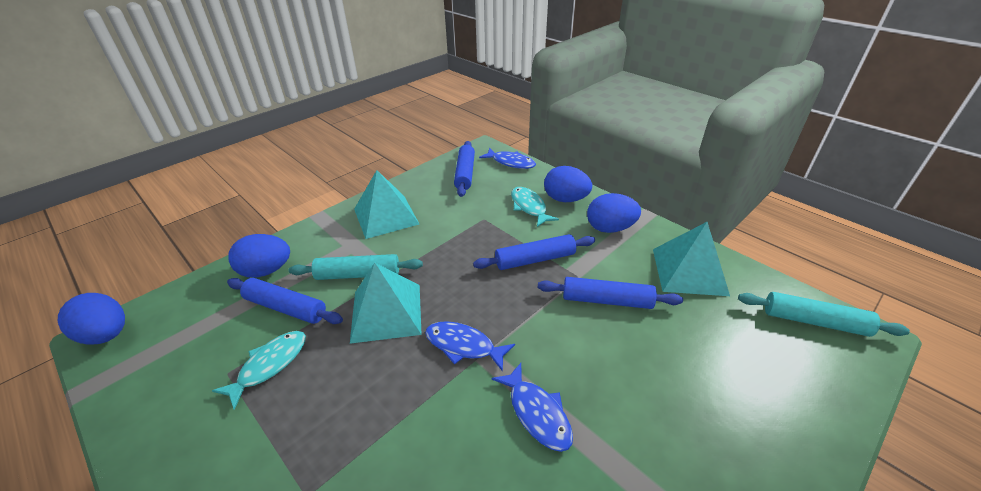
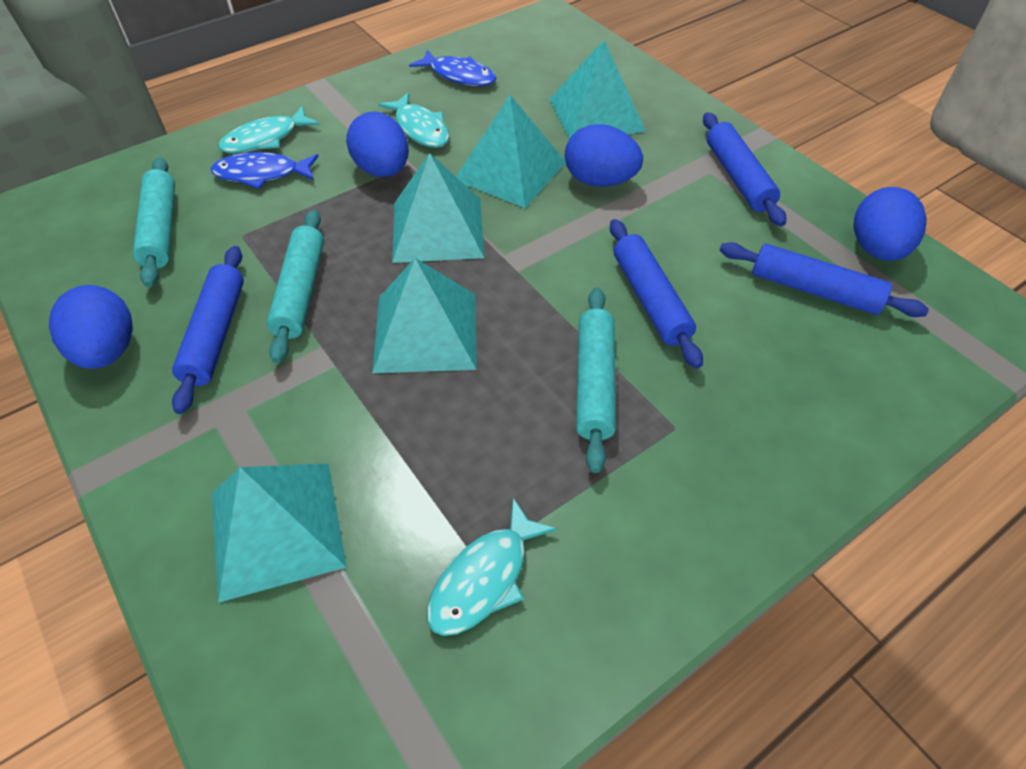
blue fish: [425,321,515,372] [479,148,536,169] [492,363,573,452] = 3 -> [211,152,319,189] [409,49,496,86] = 2
turquoise fish: [212,331,306,410] [511,187,559,227] = 2 -> [218,106,320,154] [378,93,449,148] [427,498,557,636] = 3
turquoise pyramid: [350,263,422,344] [354,170,419,239] [653,222,730,296] = 3 -> [212,463,347,603] [372,258,476,373] [392,153,484,263] [456,95,566,208] [549,40,646,139] = 5
turquoise rolling pin: [288,254,423,280] [738,292,910,337] = 2 -> [133,157,175,287] [267,210,324,363] [576,287,616,473] = 3

